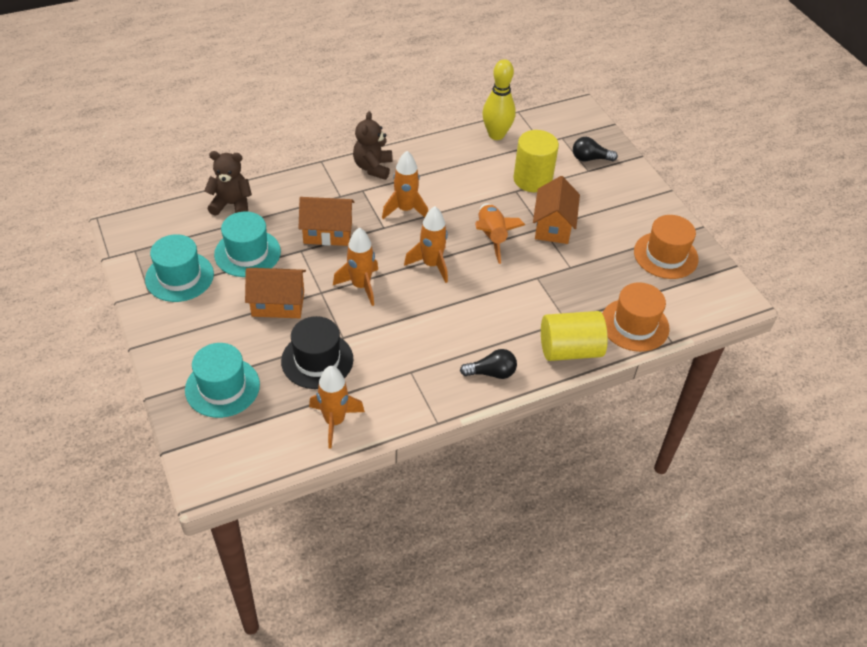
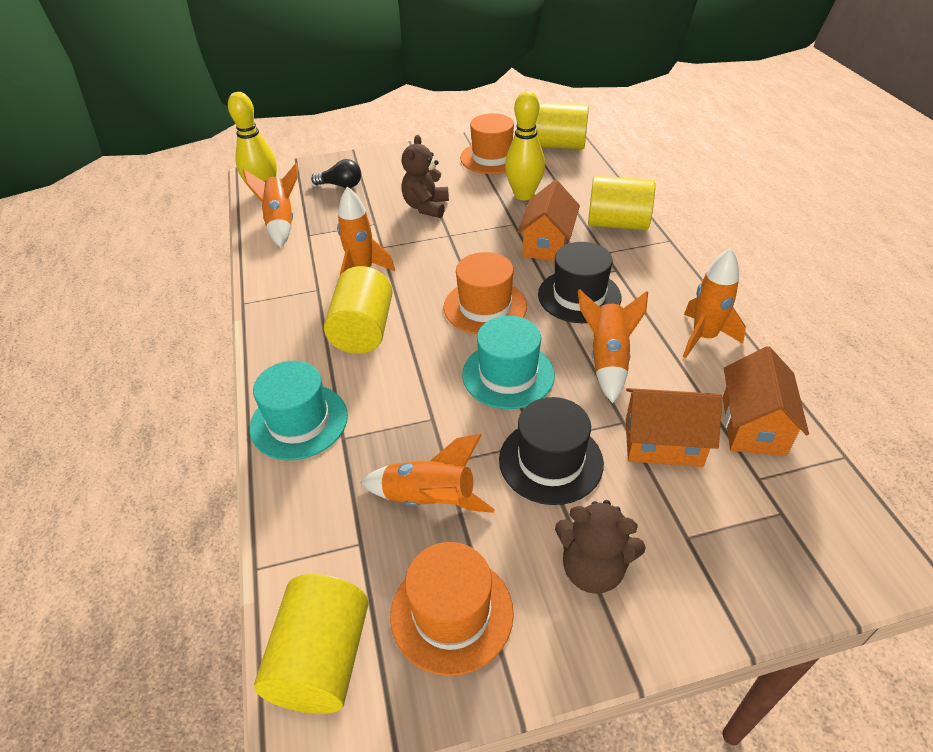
black hat: [281,316,353,389] = 1 -> [499,397,604,505] [538,242,621,323] = 2
black light bulb: [460,349,517,379] [573,137,618,162] = 2 -> [311,159,361,188] = 1
orange hat: [602,282,670,352] [634,215,699,279] = 2 -> [390,542,514,676] [443,252,527,334] [460,113,514,174] = 3
turquoise hat: [145,234,214,302] [185,343,260,418] [214,212,281,277] = 3 -> [250,361,348,460] [462,316,555,409] = 2
yellow bowling pin: [482,59,516,140] = 1 -> [228,92,277,197] [505,91,545,200] = 2
yellow cylinder: [513,130,559,192] [541,311,608,361] = 2 -> [254,574,369,714] [324,266,392,354] [536,103,589,149] [588,176,655,230] = 4

